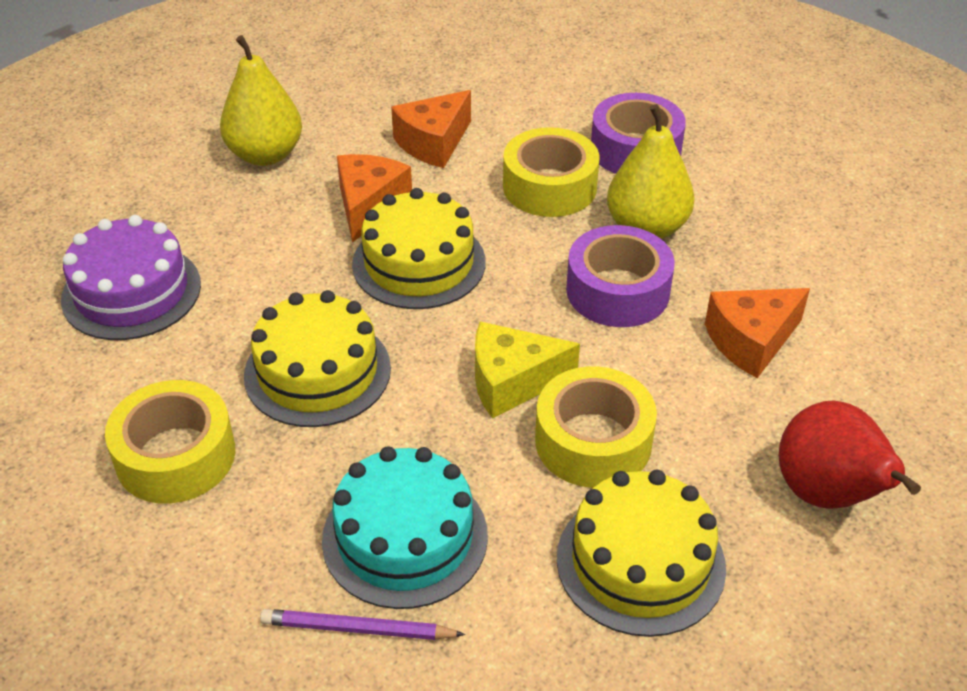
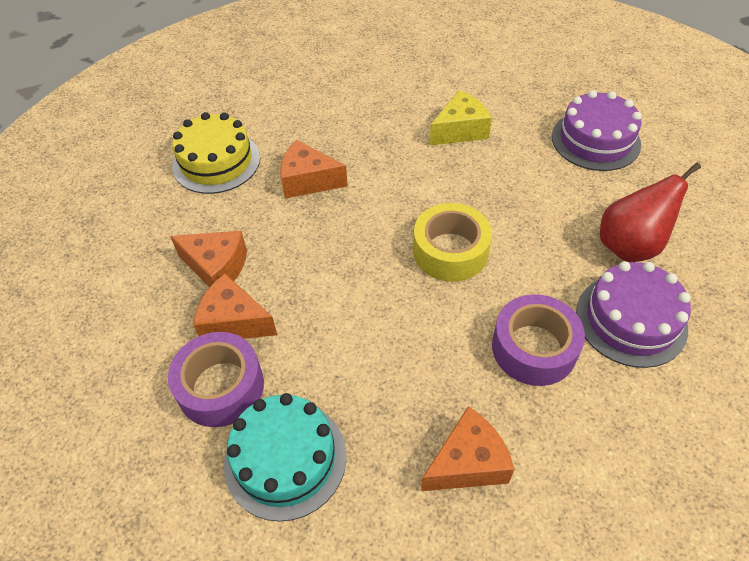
orange cheese: [337,154,412,243] [391,90,471,168] [705,288,810,378] = 3 -> [170,231,247,287] [193,273,277,339] [280,140,348,199] [421,406,515,491] = 4
purple cake: [61,215,201,340] = 1 -> [552,90,642,171] [576,261,691,368] = 2
purple pencil: [260,609,465,640] = 1 -> none = 0
yellow cake: [244,290,391,427] [352,188,486,309] [557,469,726,637] = 3 -> [172,112,260,194] = 1
yellow pear: [220,35,302,166] [607,104,694,239] = 2 -> none = 0
yellow tape: [105,380,235,504] [503,127,600,217] [535,366,657,488] = 3 -> [413,203,492,282] = 1

